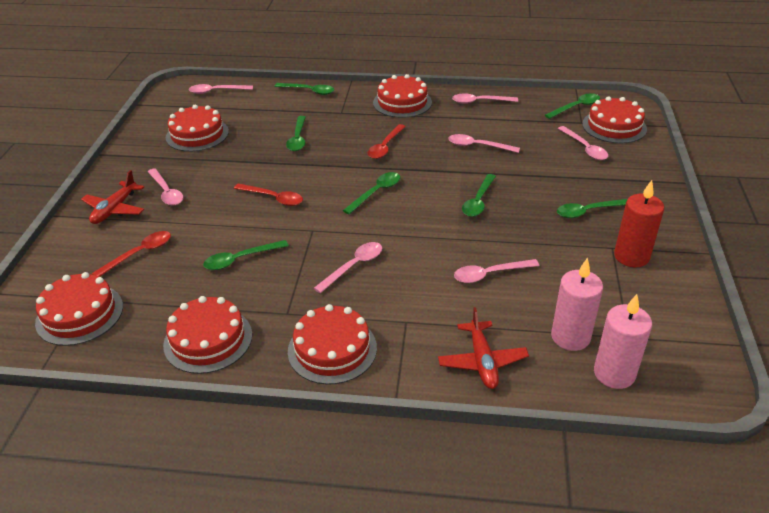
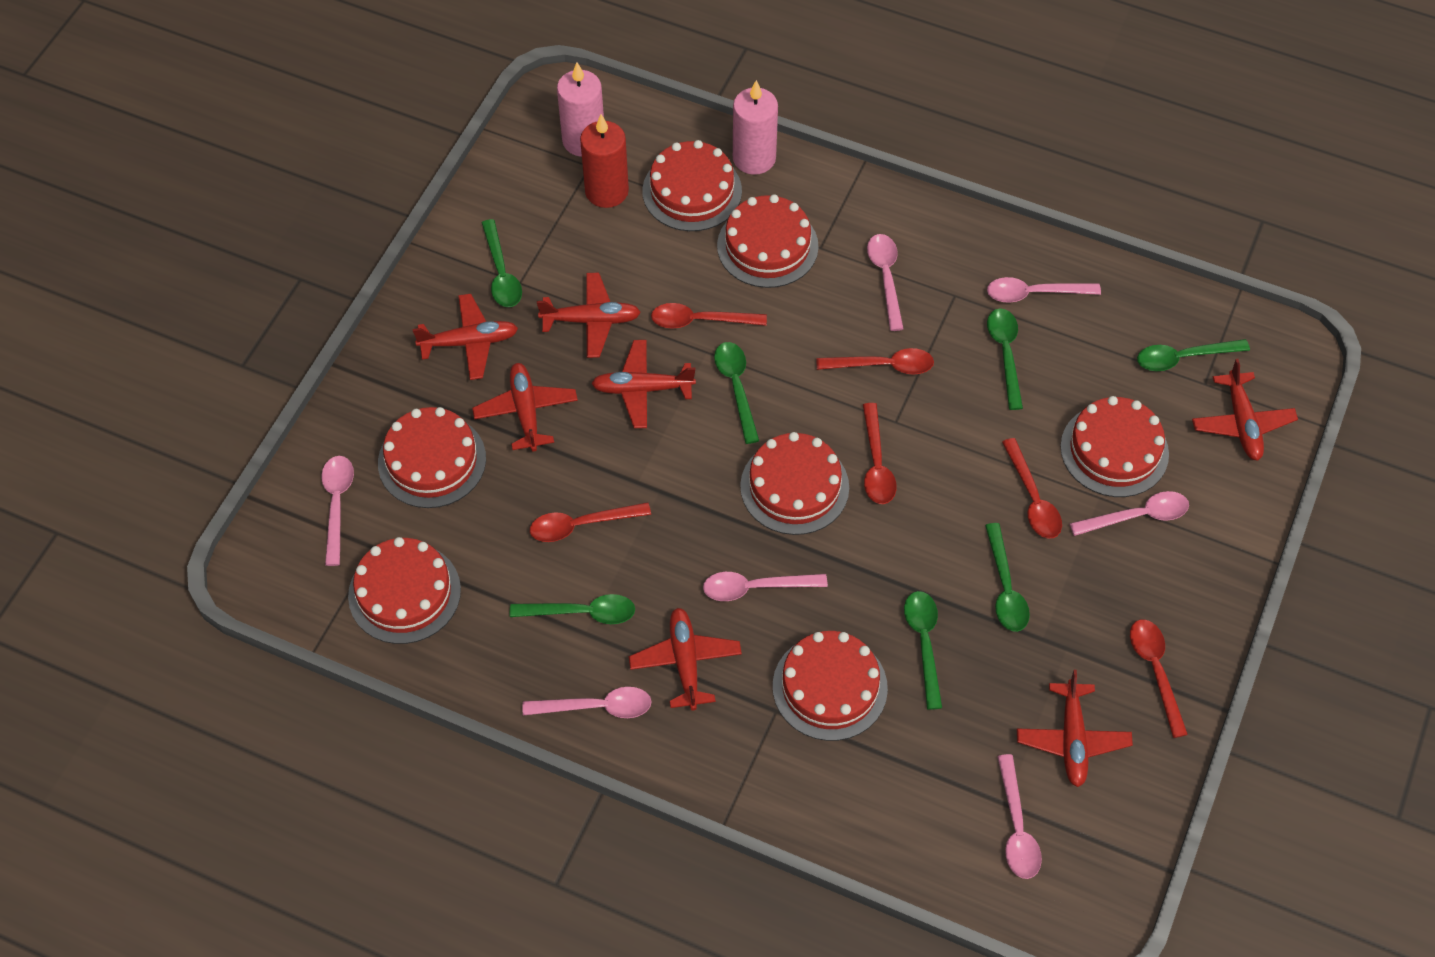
red cake: [35,272,123,346] [163,296,252,374] [166,105,229,152] [288,304,377,385] [373,74,432,118] [582,96,647,144] = 6 -> [348,537,461,644] [378,407,486,508] [642,140,742,231] [717,194,819,288] [740,432,849,535] [773,631,888,741] [1061,396,1169,497] = 7
red plane: [81,170,144,224] [438,307,529,389] = 2 -> [413,294,518,380] [472,363,578,452] [537,273,641,358] [591,340,696,428] [629,608,742,710] [1017,670,1133,787] [1192,359,1298,461] = 7
red spoon: [92,231,171,277] [234,183,303,206] [368,124,406,159] = 3 -> [530,502,651,542] [651,303,767,329] [817,348,934,375] [863,403,897,504] [1002,438,1062,539] [1130,620,1188,738] = 6

